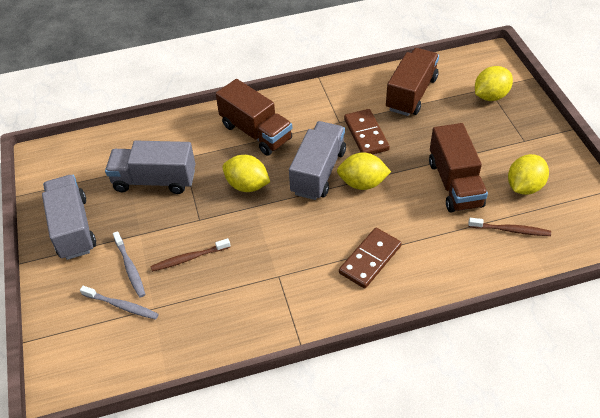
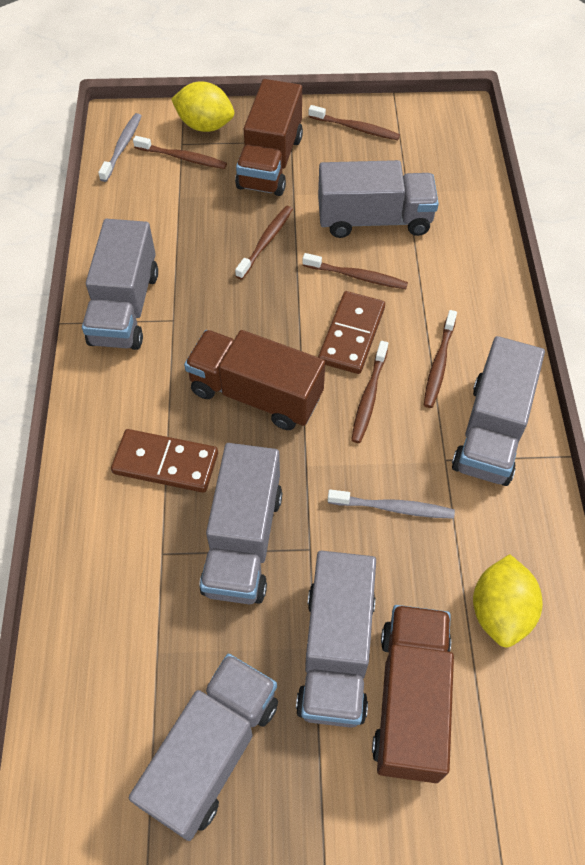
brown toothbrush: [150,238,230,272] [468,218,551,236] = 2 -> [133,136,227,169] [235,206,293,280] [303,253,408,289] [309,105,400,140] [351,341,388,443] [424,310,457,408] = 6
grey truck: [42,175,96,260] [105,140,195,194] [289,121,346,200] = 3 -> [82,219,158,350] [129,654,278,841] [199,443,282,604] [296,550,376,728] [318,160,439,238] [452,336,545,486] = 6
yellow lemon: [222,155,270,192] [337,152,391,190] [475,66,513,101] [508,154,549,195] = 4 -> [171,81,234,132] [473,554,543,647] = 2

